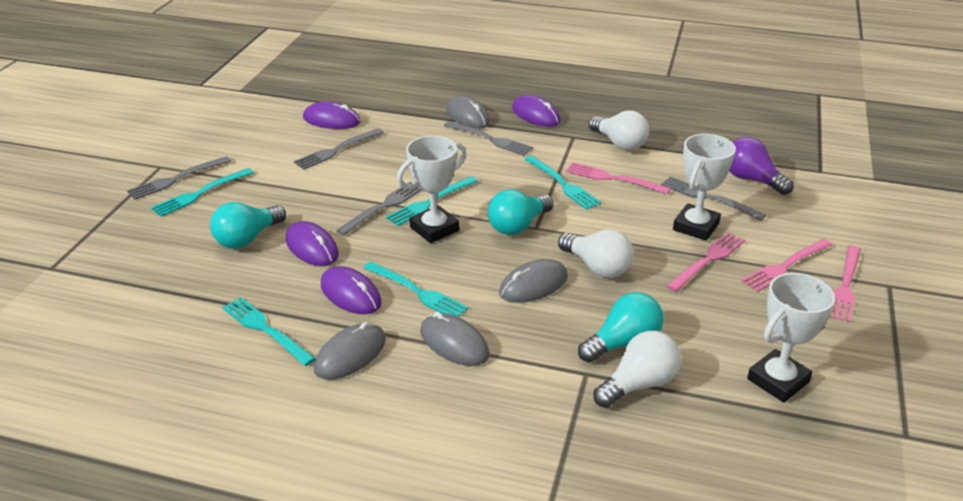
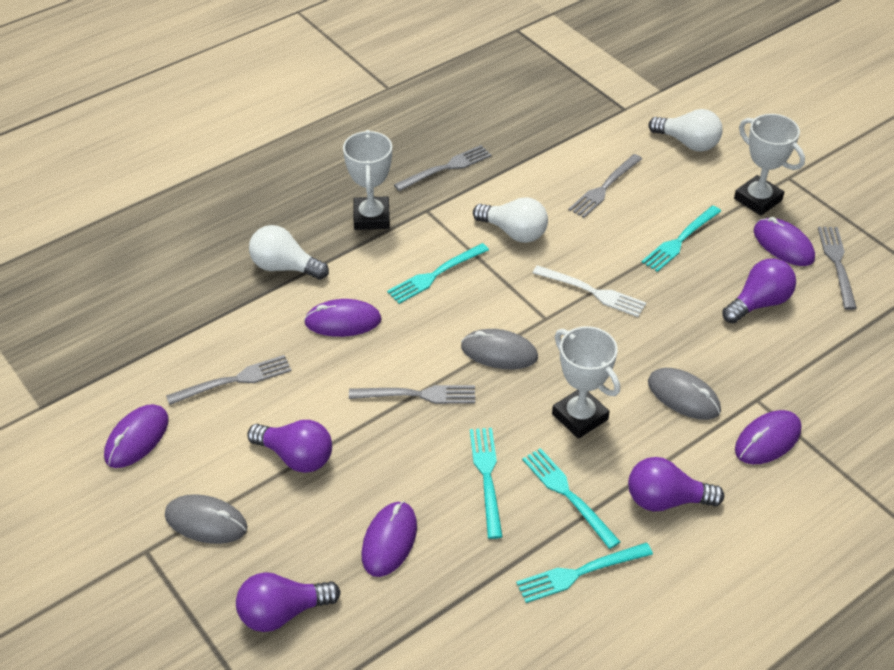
grey mouse: [314,322,386,380] [420,312,490,366] [446,95,490,129] [499,259,568,303] = 4 -> [165,494,248,544] [461,329,538,370] [648,368,721,420] = 3
pink fork: [566,162,671,194] [667,232,745,292] [741,239,833,292] [829,245,861,322] = 4 -> none = 0
purple light bulb: [729,137,793,195] = 1 -> [236,572,341,632] [247,420,332,473] [628,457,724,511] [722,258,796,324] = 4
purple mouse: [286,221,339,266] [303,101,361,129] [321,266,382,314] [512,95,561,127] = 4 -> [104,404,169,468] [304,299,382,337] [362,501,417,577] [735,410,801,464] [754,217,815,266] = 5
turquoise light bulb: [210,202,286,249] [488,189,554,235] [578,292,664,363] = 3 -> none = 0
white fork: none = 0 -> [533,265,646,317] = 1

